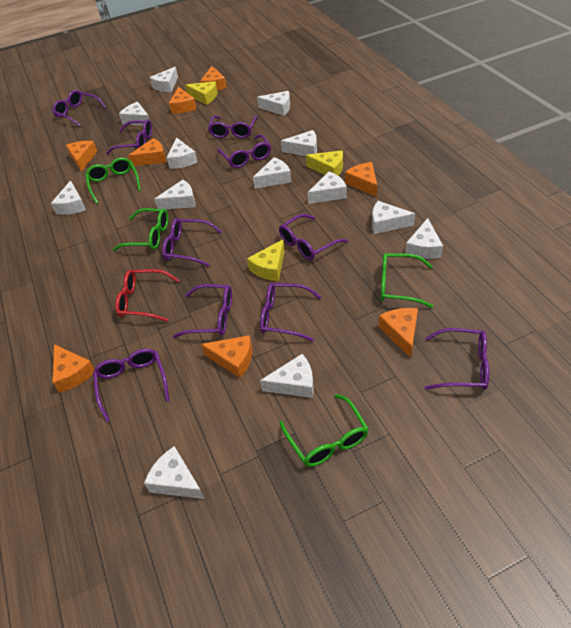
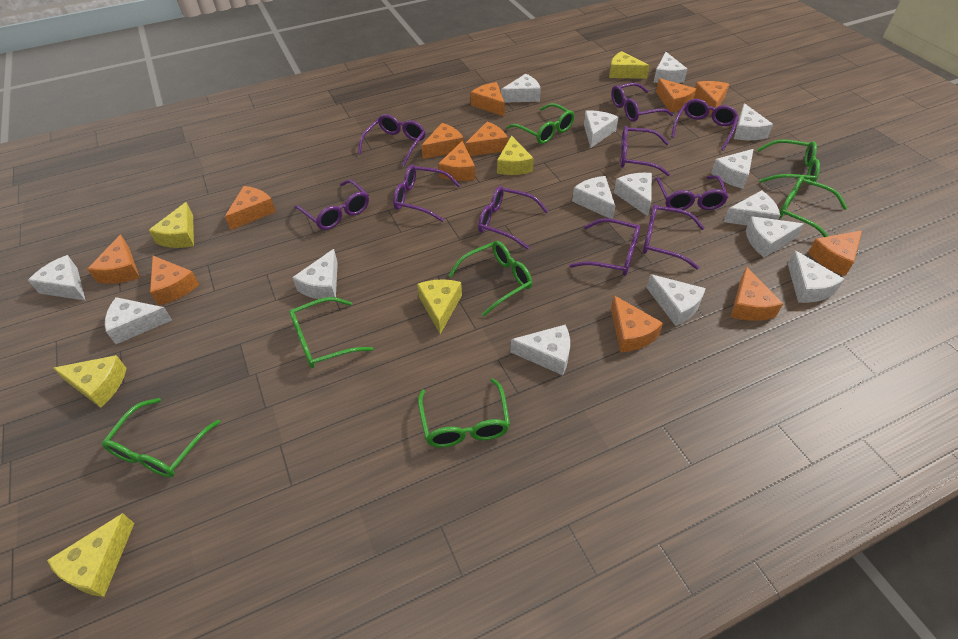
green glasses: [85,157,141,204] [113,208,168,251] [279,394,369,467] [381,253,433,308] = 4 -> [102,398,220,478] [289,297,373,368] [418,378,510,448] [448,241,532,317] [506,103,575,144] [757,140,820,185] [780,176,847,237] = 7
orange cheese: [52,344,95,393] [66,141,97,171] [128,138,166,166] [169,87,197,114] [200,66,227,91] [201,335,252,378] [345,162,377,197] [379,308,418,358] = 8 -> [88,234,140,284] [150,256,199,305] [225,186,276,230] [421,123,464,159] [438,141,475,181] [465,122,508,156] [471,82,505,117] [611,295,663,352] [656,78,697,112] [695,81,729,115] [731,267,783,321] [808,230,862,276] = 12
red glasses: [115,269,180,322] = 1 -> none = 0
white cheese: [51,180,86,215] [119,102,150,126] [144,446,205,499] [150,67,178,92] [154,180,196,209] [167,137,198,169] [253,157,291,189] [257,91,290,116] [260,354,314,398] [281,130,317,156] [307,171,347,204] [372,201,415,234] [405,218,443,259] = 13 -> [28,255,86,301] [105,297,172,344] [292,249,338,299] [501,74,541,103] [510,325,570,375] [572,176,615,219] [584,110,619,148] [614,173,652,216] [647,274,706,326] [654,52,687,83] [711,149,754,189] [724,190,780,226] [734,103,773,140] [746,216,804,257] [788,250,844,303] = 15
yellow cheese: [185,81,218,105] [247,240,285,281] [306,151,343,176] = 3 -> [47,513,134,597] [53,355,126,408] [149,202,194,248] [417,279,462,334] [497,135,534,175] [609,51,650,79] = 6

